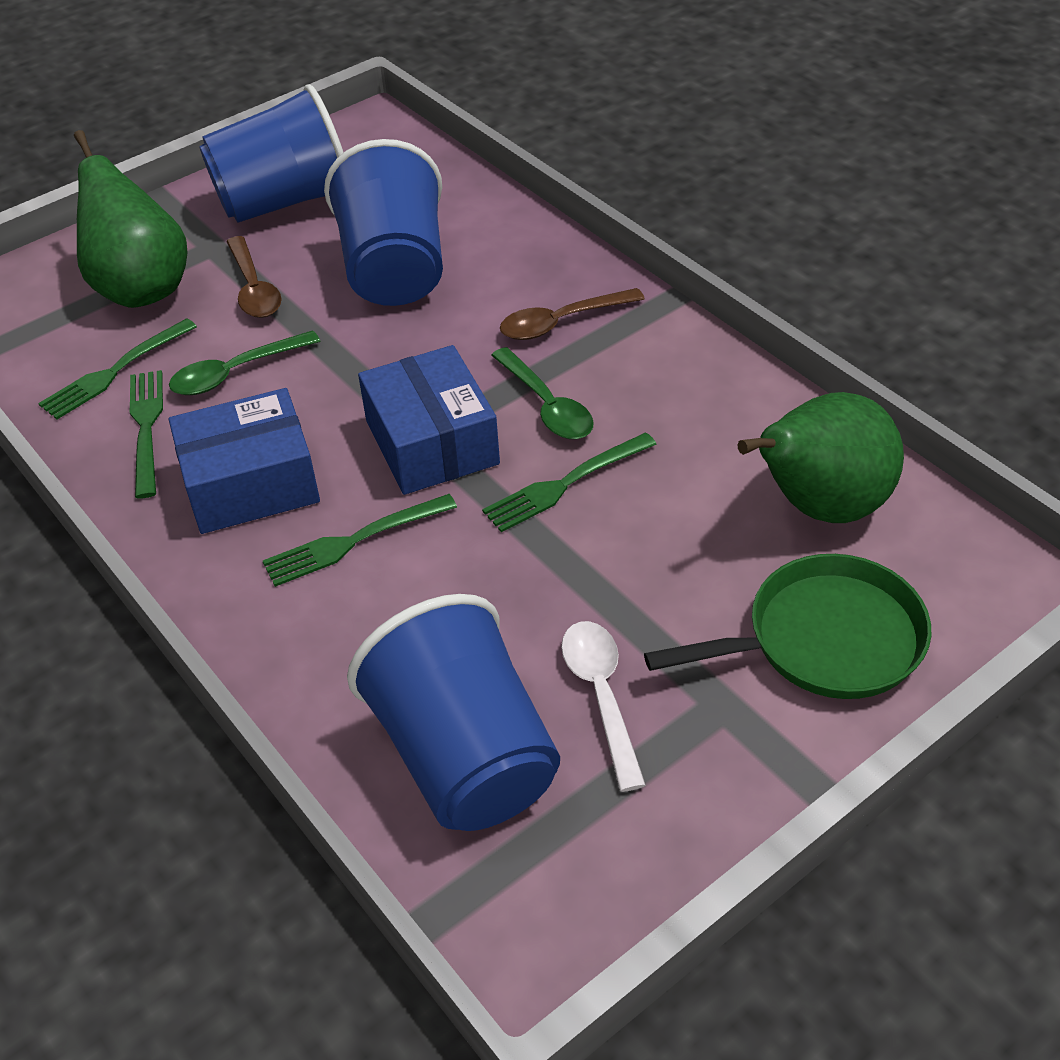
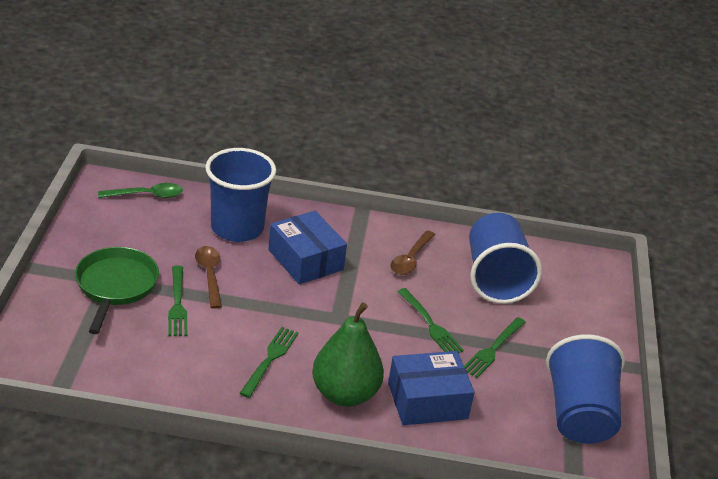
green pear: [74,130,188,308] [737,392,904,523] = 2 -> [312,302,384,407] = 1
green spoon: [169,330,320,395] [491,347,594,439] = 2 -> [98,183,183,198] = 1
white spoon: [561,621,646,792] = 1 -> none = 0

